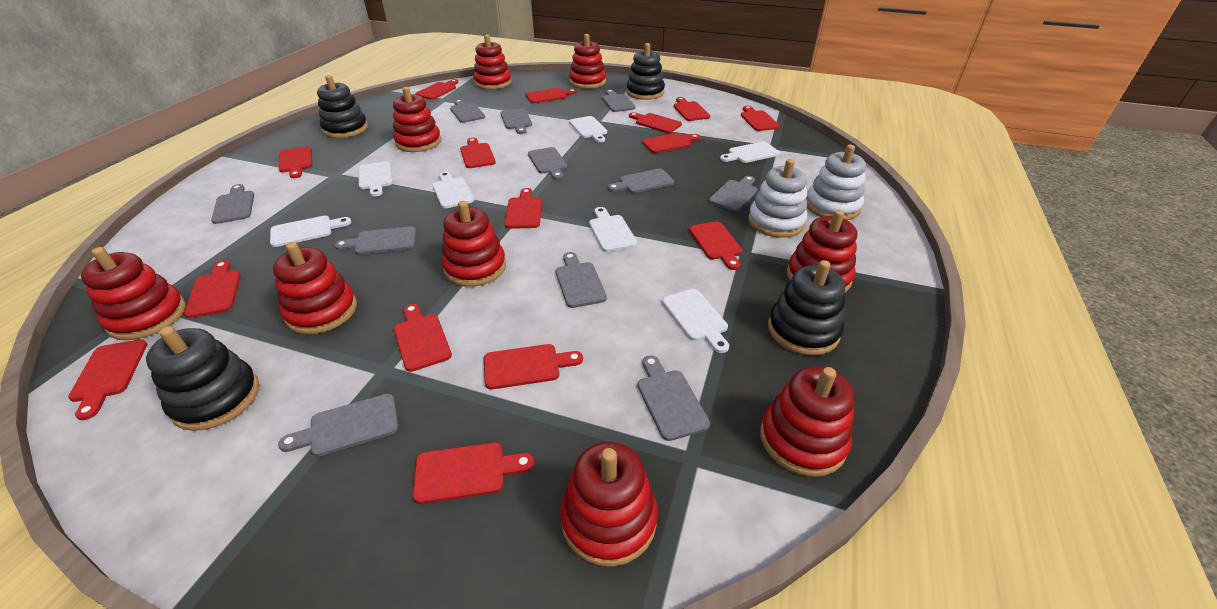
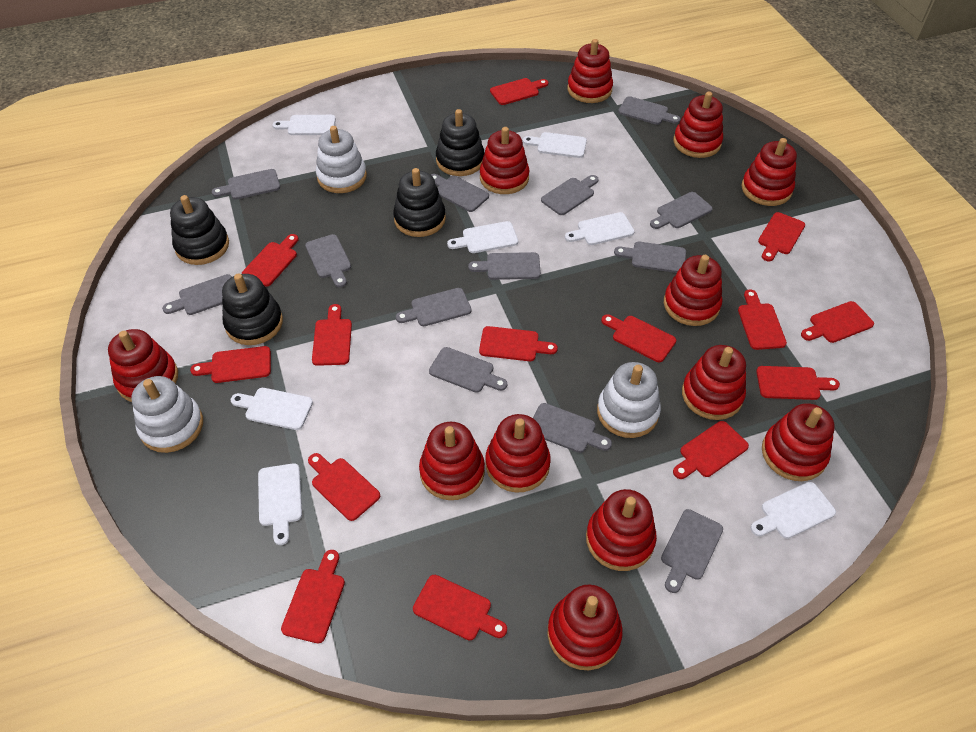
grey cutting board: [211,184,254,224] [278,394,398,456] [335,226,416,255] [450,99,485,123] [500,108,532,134] [528,147,567,180] [556,252,607,308] [602,89,636,112] [608,169,674,193] [638,355,710,441] [709,176,758,211] = 11 -> [162,274,232,315] [212,169,280,200] [305,234,351,288] [396,288,471,326] [429,347,507,393] [431,174,489,212] [468,252,541,280] [533,403,612,453] [541,175,599,215] [614,242,686,273] [618,96,681,125] [650,192,713,229] [661,509,723,593] = 13
red cutting board: [68,339,147,420] [184,260,241,318] [279,146,312,178] [394,304,452,372] [412,442,534,504] [416,79,458,100] [460,138,496,168] [484,344,583,389] [505,188,542,229] [526,88,577,103] [629,112,682,133] [642,133,700,153] [674,97,710,121] [689,222,742,270] [741,106,780,131] = 15 -> [190,346,271,383] [242,234,299,287] [281,550,345,643] [308,453,380,521] [312,304,352,366] [413,575,507,641] [479,326,558,361] [490,78,548,105] [601,314,676,362] [673,421,749,479] [738,289,787,350] [756,366,840,400] [758,212,805,261] [801,301,874,343] = 14
red stacking toy: [81,247,186,340] [273,242,357,335] [393,87,441,152] [441,201,506,287] [473,35,512,90] [560,442,658,567] [569,34,606,89] [760,367,855,477] [787,210,857,293] = 9 -> [108,329,178,402] [419,422,485,500] [480,127,529,194] [485,414,551,492] [548,585,623,670] [567,39,613,103] [586,489,657,571] [664,255,722,326] [673,91,723,158] [682,345,746,420] [742,138,797,206] [762,403,835,481] = 12
white stacking toy: [748,159,807,238] [806,145,866,220] = 2 -> [132,376,203,453] [316,126,367,193] [597,362,661,438] = 3

